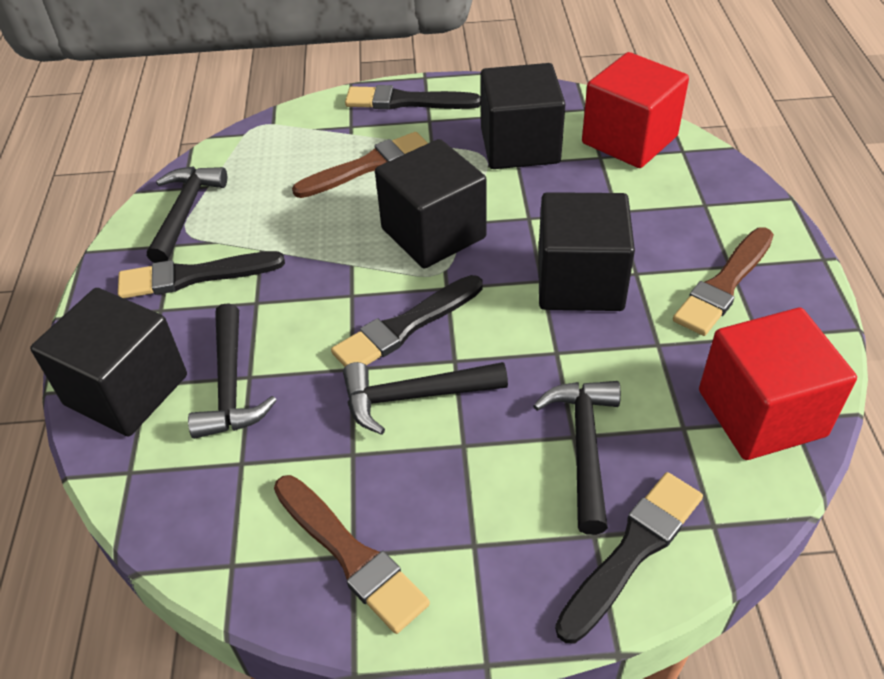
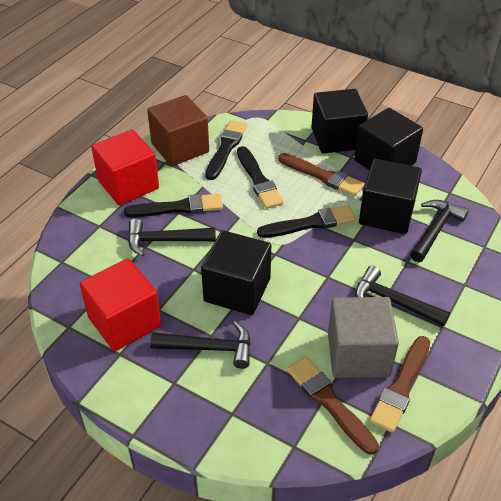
brown cube: none = 0 -> [147,95,209,166] = 1
grey cube: none = 0 -> [328,297,399,378] = 1

